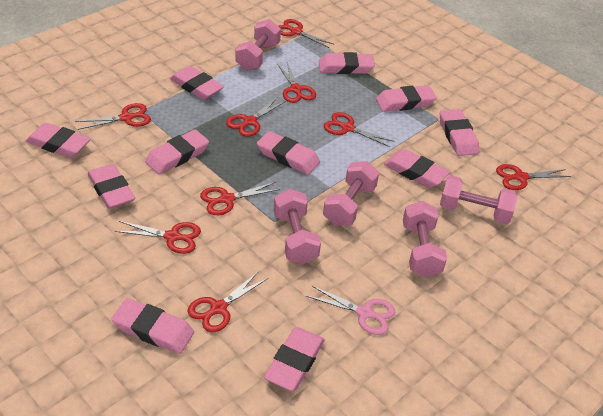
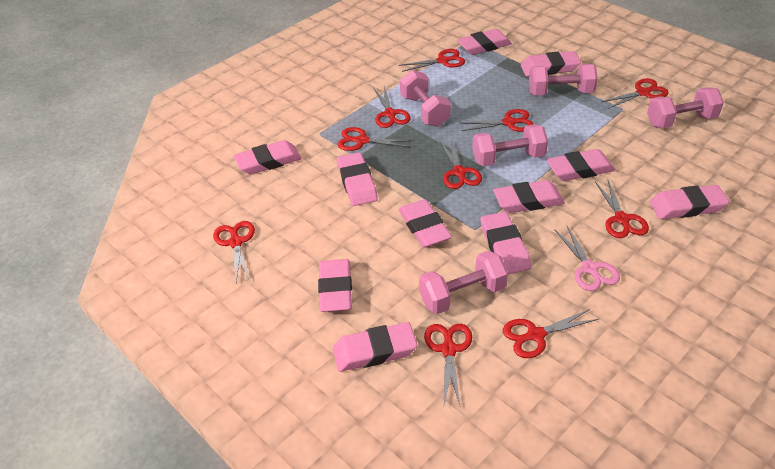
red scissors: [75,103,151,130] [115,221,201,254] [188,271,268,332] [200,182,280,215] [226,97,286,137] [277,62,316,103] [278,19,335,48] [324,112,395,147] [496,164,571,190] = 9 -> [213,221,255,282] [337,127,413,151] [374,86,411,128] [399,49,465,72] [424,324,472,405] [439,139,482,189] [459,109,533,132] [503,309,599,358] [595,180,649,238] [601,78,669,109] = 10

